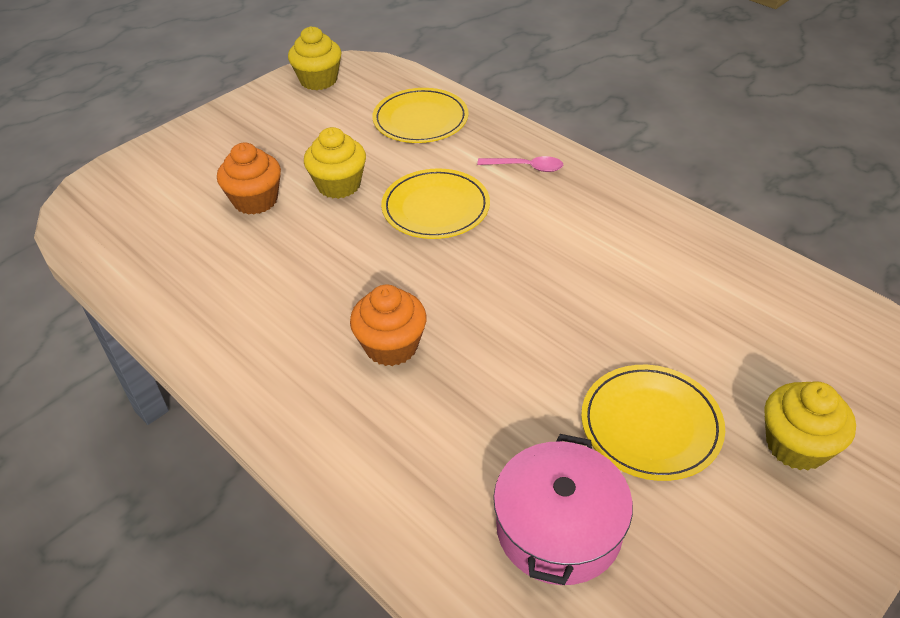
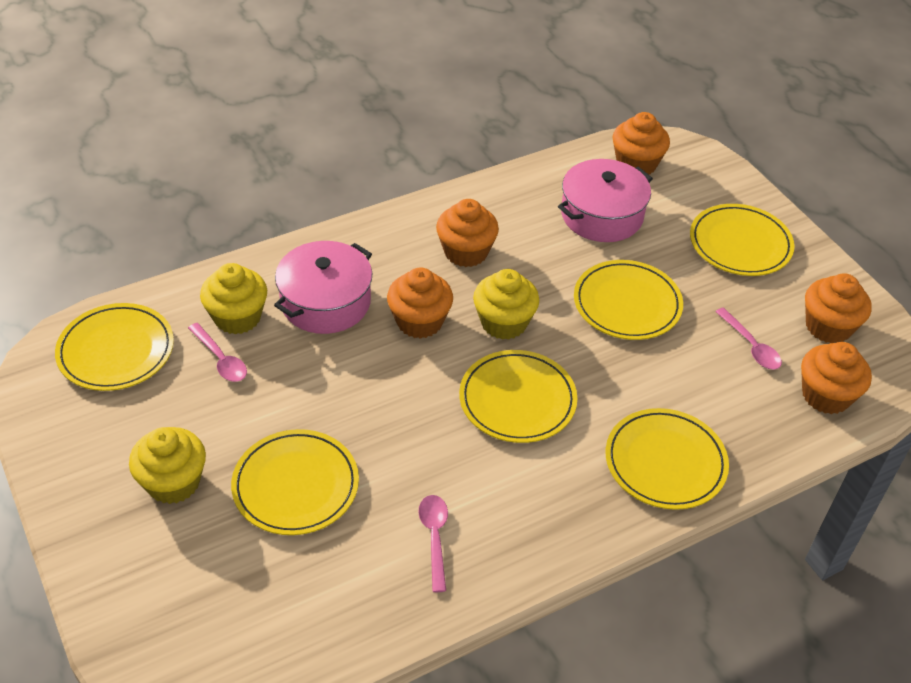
orange cupcake: [217,143,281,215] [350,285,427,366] = 2 -> [387,268,453,339] [436,199,499,267] [612,112,670,175] [801,342,872,414] [805,274,872,343] = 5
pink pot: [493,434,633,585] = 1 -> [274,241,372,334] [558,159,653,242] = 2
pink spoon: [477,156,563,172] = 1 -> [188,323,247,382] [418,495,448,592] [715,307,782,369] = 3
yellow plate: [372,88,469,143] [381,168,490,239] [581,365,725,481] = 3 -> [55,303,174,391] [231,429,359,535] [459,350,577,443] [574,260,683,340] [606,408,729,510] [690,204,795,276] = 6

